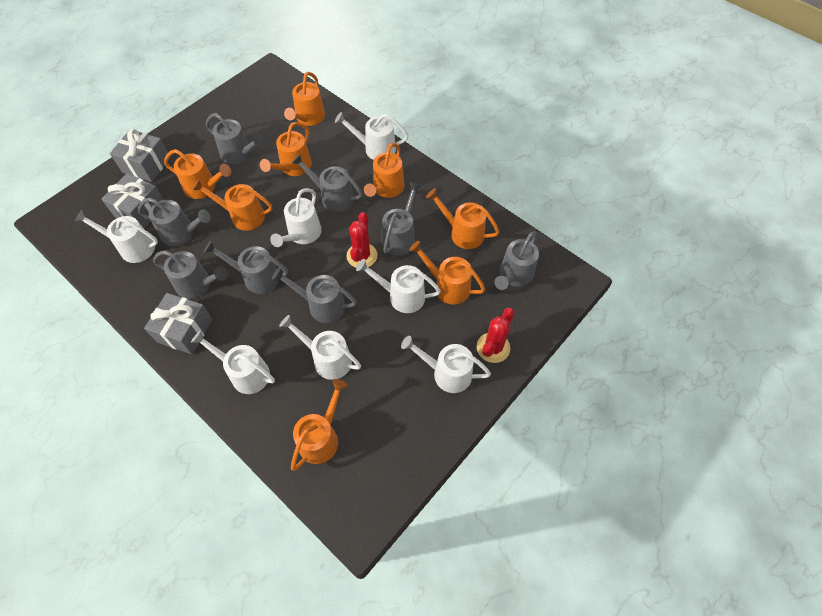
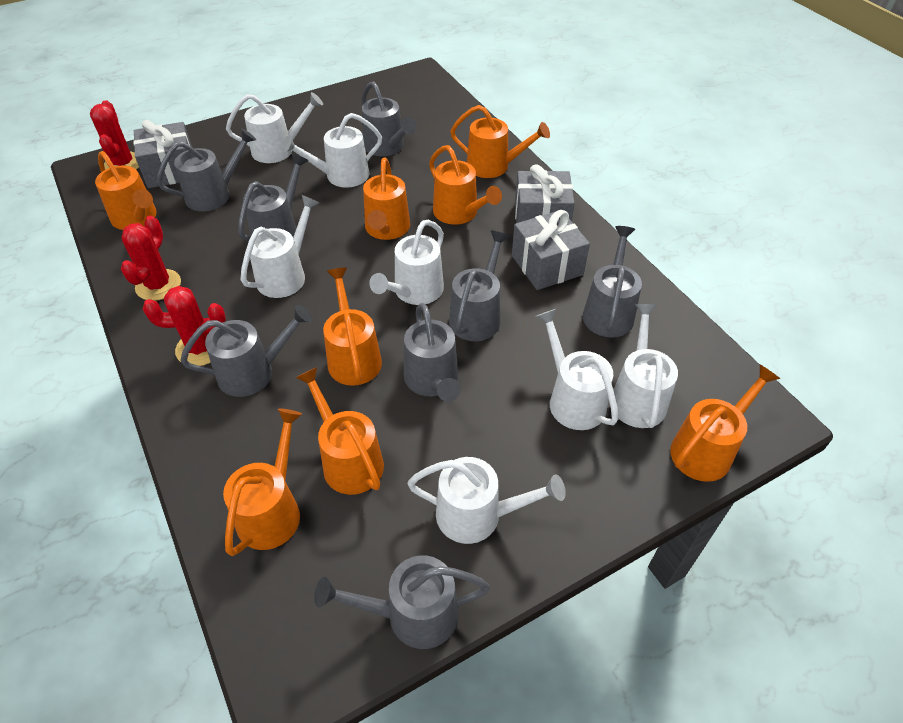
red cactus: [346,212,377,268] [477,308,514,363] = 2 -> [90,100,139,170] [121,216,181,301] [143,286,226,366] = 3

